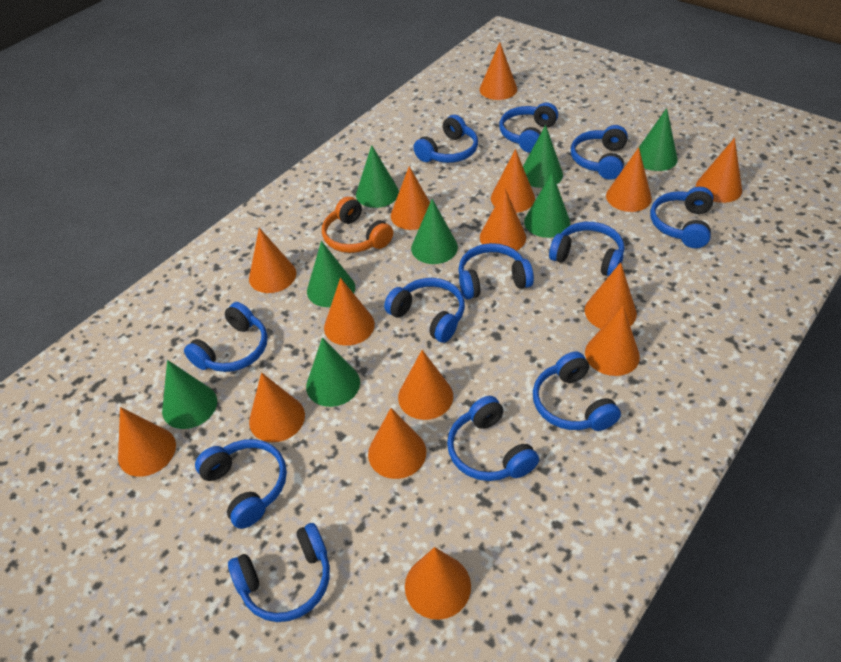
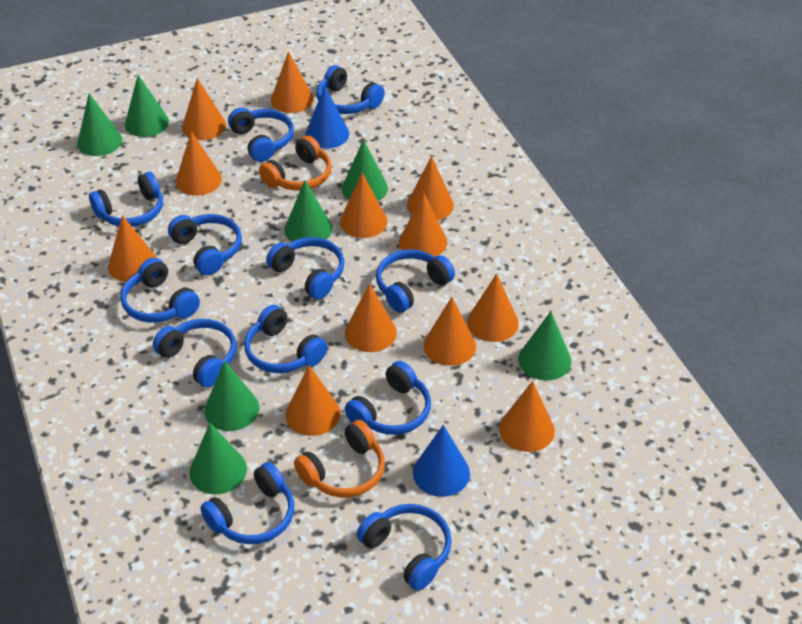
blue cone: none = 0 -> [305,86,349,149] [413,425,470,497] = 2
green cone: [162,360,217,429] [306,337,360,407] [307,241,355,307] [356,145,399,208] [411,199,458,264] [523,125,563,188] [524,173,570,238] [639,108,678,171] = 8 -> [77,93,122,156] [125,75,169,137] [190,423,247,494] [204,360,259,431] [284,180,332,242] [342,139,388,201] [518,311,571,380] = 7
orange cone: [118,407,176,477] [249,228,296,293] [249,372,305,442] [324,278,375,346] [368,408,426,479] [391,166,430,230] [398,350,453,420] [405,547,471,620] [479,42,517,100] [480,189,526,251] [491,149,535,213] [585,262,637,329] [585,306,640,376] [606,147,652,212] [696,138,742,203] = 15 -> [108,215,157,282] [176,131,222,196] [182,78,226,140] [271,51,314,113] [285,365,340,436] [340,173,387,238] [345,283,397,352] [399,193,447,257] [407,156,454,220] [424,297,476,366] [467,273,519,342] [499,381,555,452] = 12
orange headphones: [322,196,393,253] = 1 -> [259,136,331,191] [294,420,385,498] = 2

